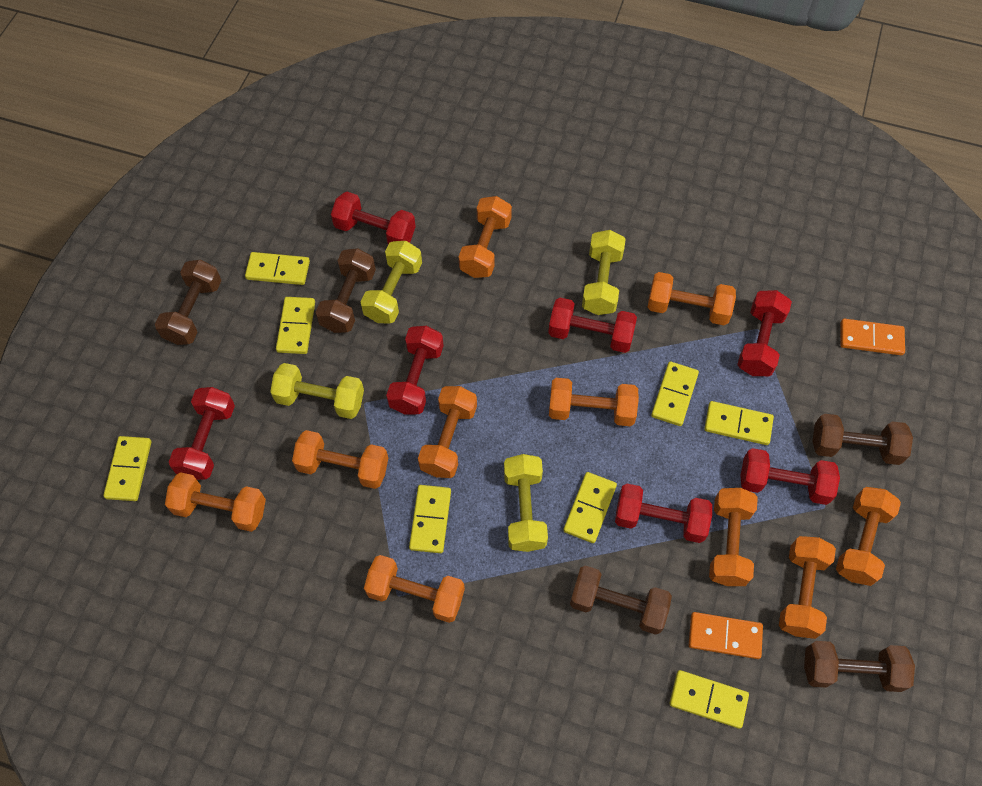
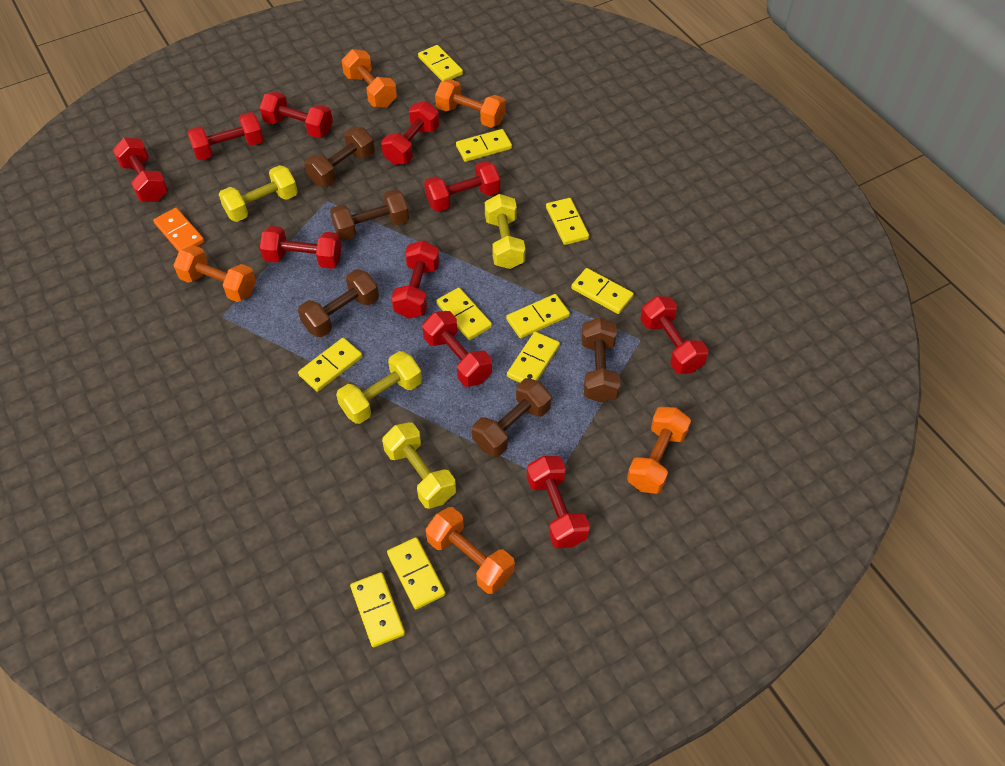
orange domino: [689,612,763,659] [840,318,905,355] = 2 -> [153,208,205,252] = 1
orange dumbbell: [165,472,266,532] [292,430,388,489] [364,555,465,623] [418,386,477,478] [459,196,512,278] [549,378,639,426] [648,272,736,325] [709,488,758,586] [779,536,836,639] [836,487,901,586] = 10 -> [173,245,256,302] [342,49,397,108] [426,507,515,594] [435,79,506,128] [627,407,691,494] = 5
red dumbbell: [169,387,235,480] [331,192,416,245] [386,326,444,415] [548,298,637,353] [615,484,712,543] [737,290,792,376] [741,448,840,505] = 7 -> [112,138,168,202] [187,112,264,160] [260,91,333,138] [260,226,342,269] [381,101,439,165] [391,240,440,319] [422,311,492,387] [424,161,500,212] [527,456,590,548] [640,296,708,374] = 10
yellow domino: [103,436,151,501] [245,252,310,285] [276,297,315,354] [409,485,451,553] [563,472,617,543] [651,362,699,426] [669,670,749,729] [704,401,774,445] = 8 -> [298,338,362,392] [350,572,405,647] [387,537,446,609] [418,45,463,81] [436,288,492,340] [456,129,512,162] [506,294,570,338] [507,332,560,383] [546,198,589,245] [571,268,634,314] = 10

